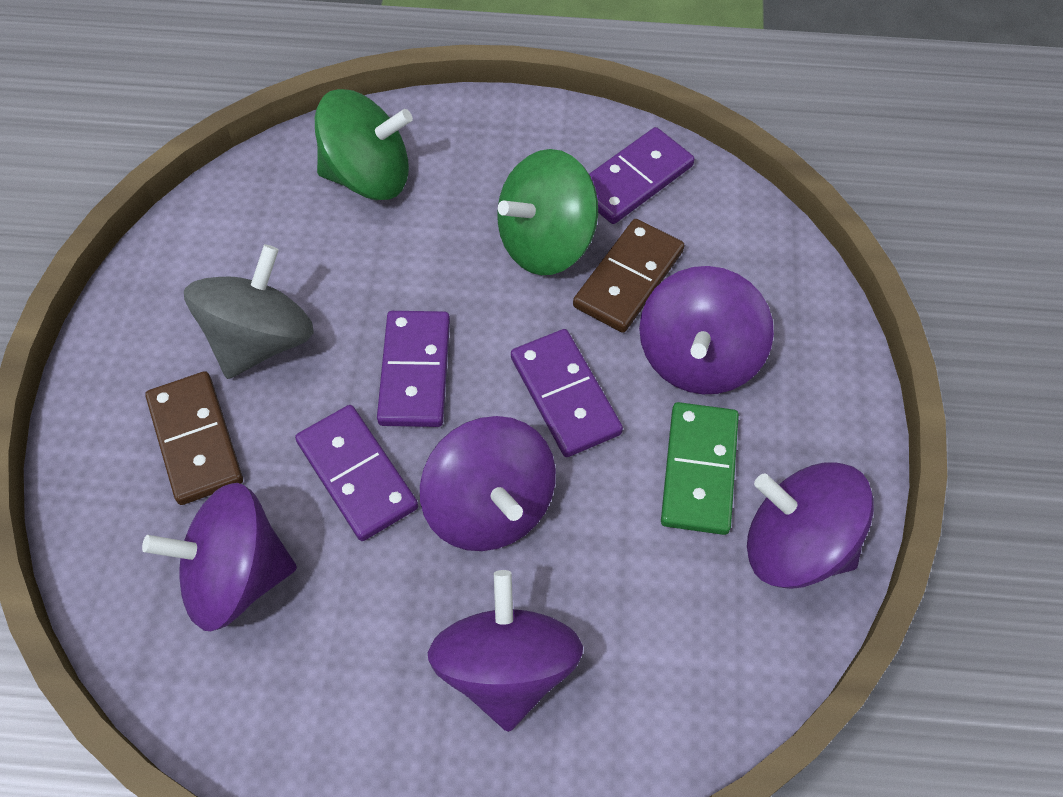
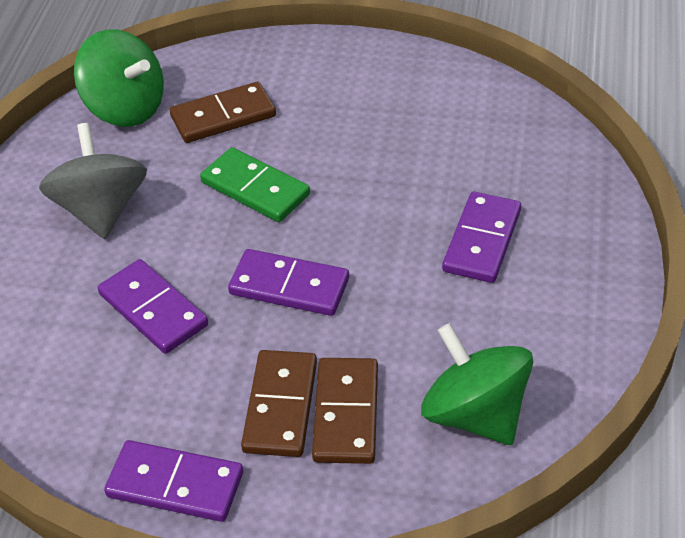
brown domino: [145,371,243,505] [573,219,685,333] = 2 -> [170,82,276,143] [241,350,317,457] [312,358,378,464] = 3
purple spinning top: [142,483,297,631] [420,416,556,551] [428,570,583,732] [639,266,774,394] [747,462,874,589] = 5 -> none = 0

